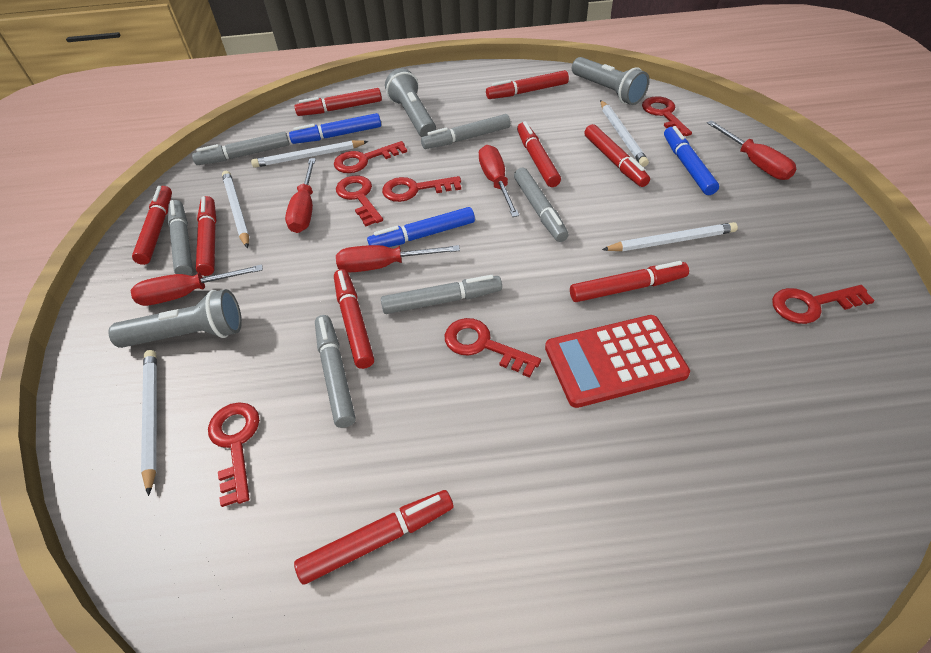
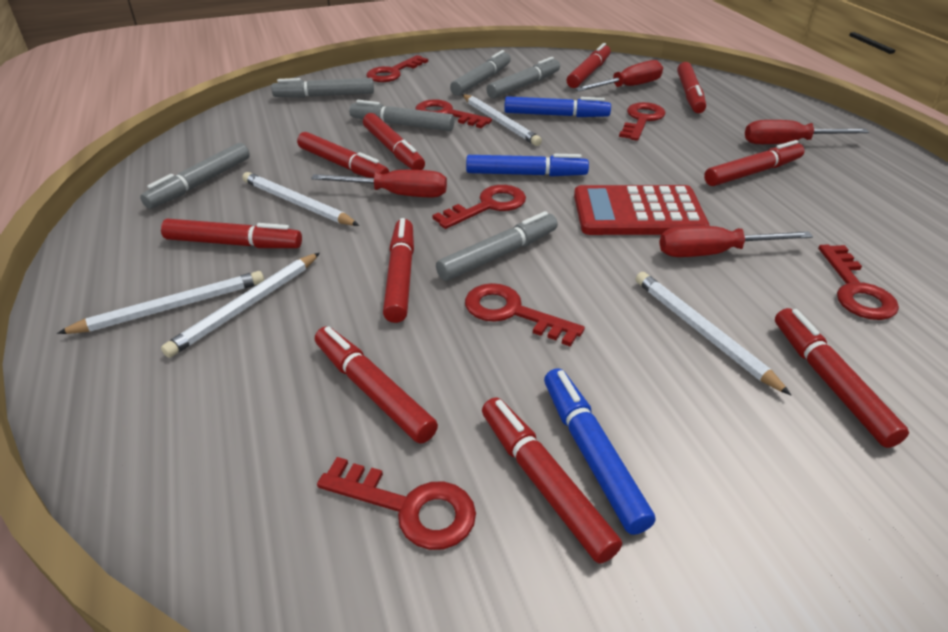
grey flashlight: [109,289,242,348] [385,68,436,137] [572,57,649,105] = 3 -> none = 0
red marker: [132,186,172,265] [196,196,217,276] [294,88,382,116] [294,490,454,585] [334,269,374,369] [486,70,569,99] [517,121,561,187] [570,261,689,302] [584,124,650,187] = 9 -> [161,219,302,248] [297,132,389,178] [315,326,438,444] [363,113,425,170] [383,218,414,323] [482,397,622,564] [567,43,611,88] [677,62,706,113] [704,140,805,186] [775,308,909,448] = 10
red screwdriver: [131,265,263,306] [285,158,316,233] [336,245,460,272] [479,145,519,217] [707,120,796,180] = 5 -> [311,170,447,197] [575,60,663,91] [659,226,813,257] [745,120,869,144] = 4

